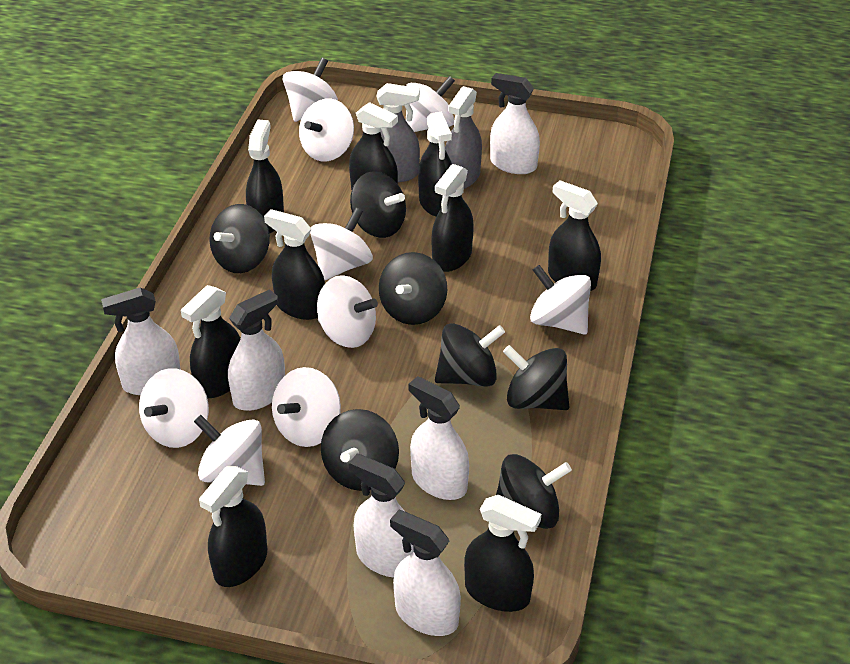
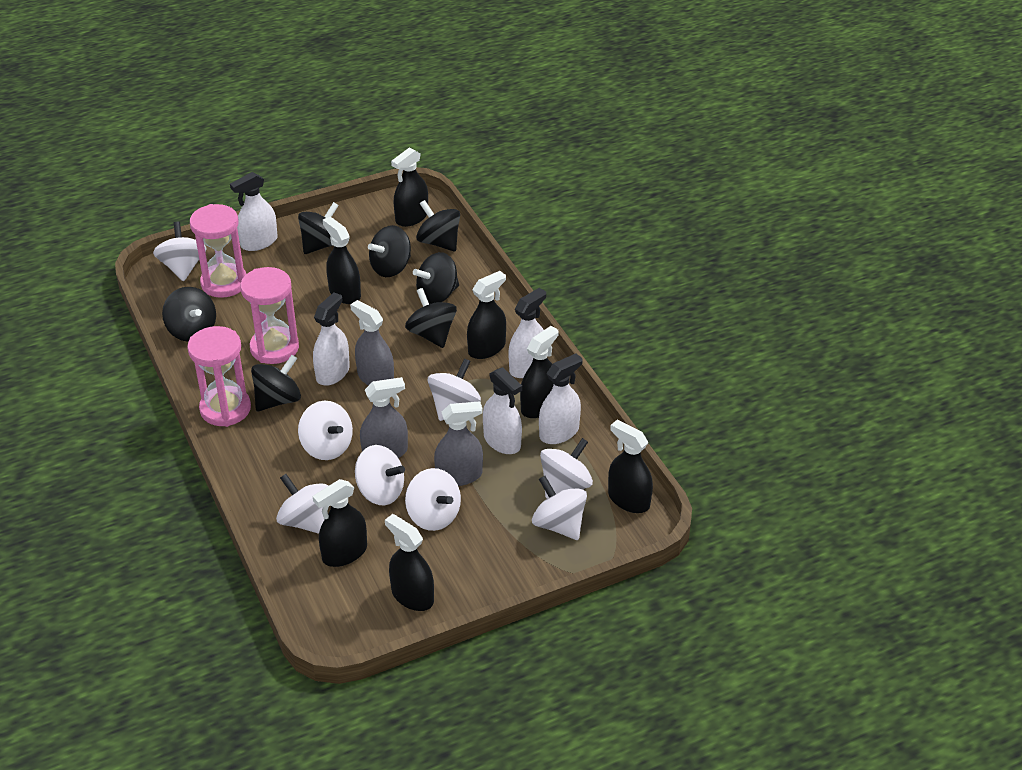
black spray bottle: [181,285,240,398] [199,466,267,587] [246,120,284,234] [264,209,325,320] [349,102,398,190] [418,111,452,217] [432,164,474,272] [464,495,541,612] [548,180,601,291] = 9 -> [313,479,367,567] [323,217,361,304] [385,514,434,611] [391,147,428,227] [467,271,506,359] [520,326,559,418] [608,420,653,513] = 7
grey spray bottle: [376,83,420,182] [445,86,482,189] = 2 -> [350,300,394,386] [360,377,408,458] [434,401,483,486] = 3
pink hourglass: none = 0 -> [187,326,251,427] [190,204,247,298] [240,267,299,364] = 3
white spinning top: [139,368,209,448] [194,415,265,486] [272,367,341,447] [283,58,338,122] [299,99,354,161] [310,208,373,281] [317,275,378,348] [406,76,455,132] [530,265,591,335] = 9 -> [153,222,207,281] [276,474,329,534] [298,401,353,460] [355,445,405,505] [405,468,461,531] [428,358,481,421] [532,476,587,540] [540,438,593,499] = 8
white spray bottle: [101,287,181,395] [228,289,285,411] [348,454,414,578] [390,510,461,636] [408,376,469,500] [490,73,540,174] = 6 -> [230,172,278,251] [313,292,350,386] [483,367,522,454] [508,288,546,378] [539,353,583,444] = 5

